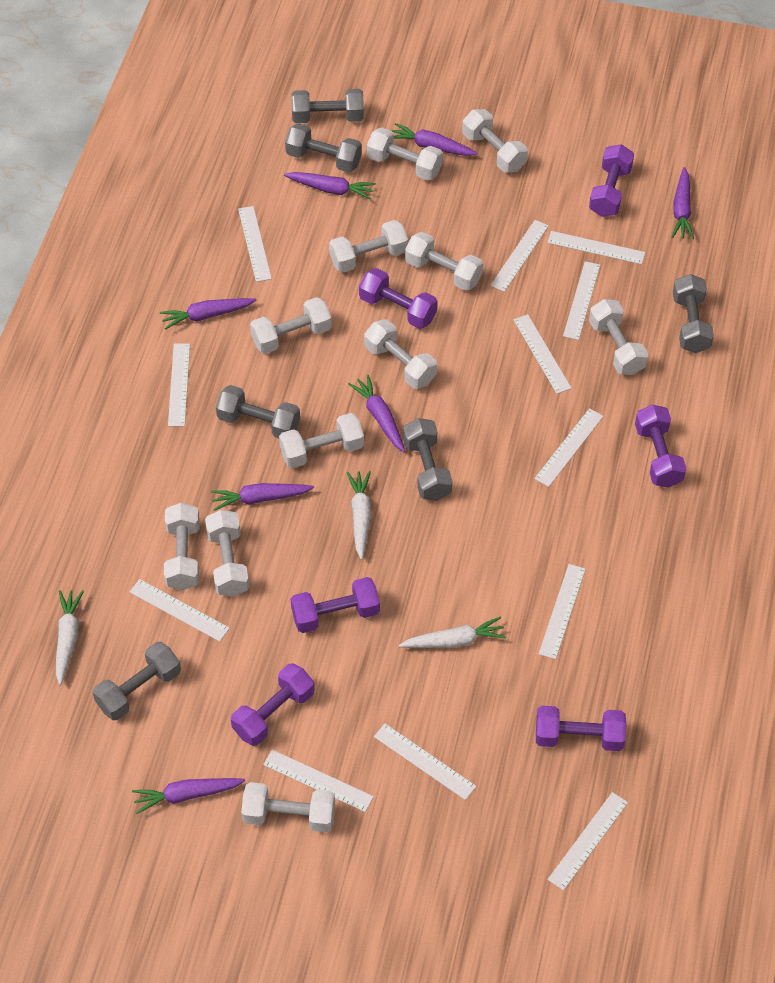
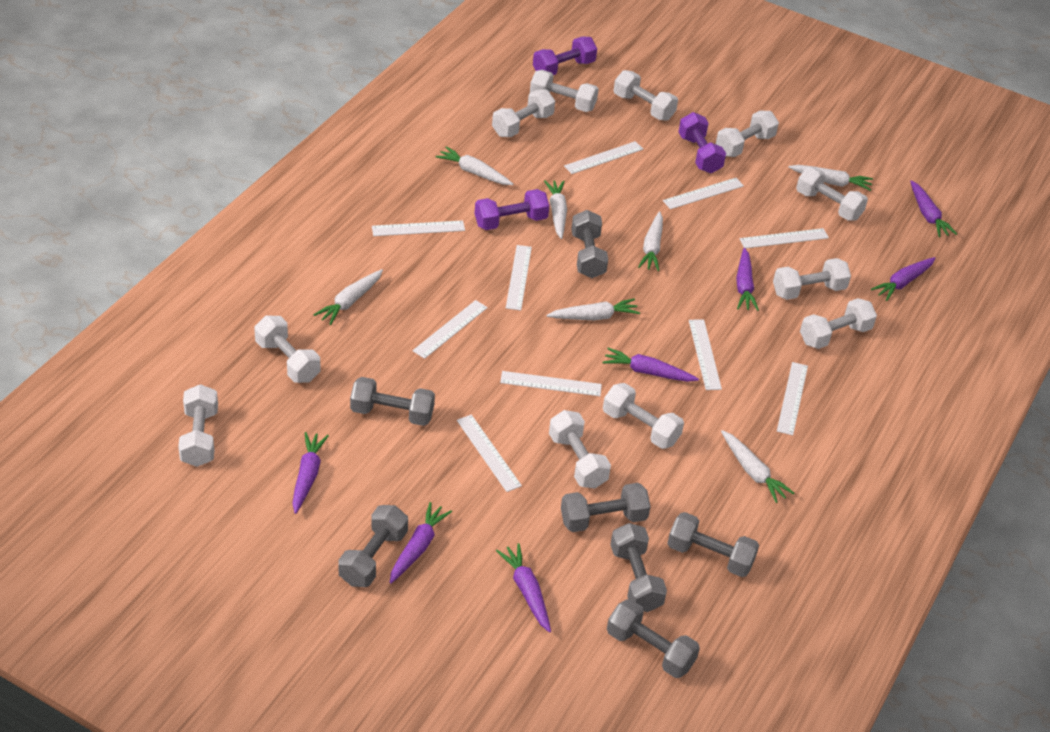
grey dumbbell: [92,642,181,720] [216,385,300,438] [285,123,362,173] [291,89,364,123] [403,418,452,501] [673,274,714,353] = 6 -> [338,505,408,587] [350,377,435,426] [561,483,651,532] [571,210,608,278] [607,599,700,678] [610,523,667,612] [667,512,759,577] = 7
purple dumbbell: [231,664,315,746] [291,577,380,633] [359,268,438,329] [536,706,626,751] [589,144,634,217] [635,405,686,488] = 6 -> [475,189,549,230] [533,37,597,75] [679,112,726,173] = 3
white carrot: [56,590,84,686] [347,471,371,560] [399,616,507,648] = 3 -> [314,269,383,325] [436,147,513,185] [544,180,567,239] [547,299,640,320] [638,211,663,271] [721,430,794,503] [788,165,873,191] = 7
white ruler: [130,579,230,642] [168,344,190,426] [238,206,272,282] [263,750,374,812] [374,724,476,800] [490,220,549,292] [513,314,572,394] [534,408,603,487] [539,564,586,659] [547,231,645,264] [548,792,628,891] [563,261,600,340] = 12 -> [372,220,465,236] [412,300,488,359] [457,415,522,492] [500,371,602,396] [506,245,532,310] [564,141,643,174] [663,178,744,209] [689,319,722,390] [740,228,829,248] [777,362,808,435] = 10

